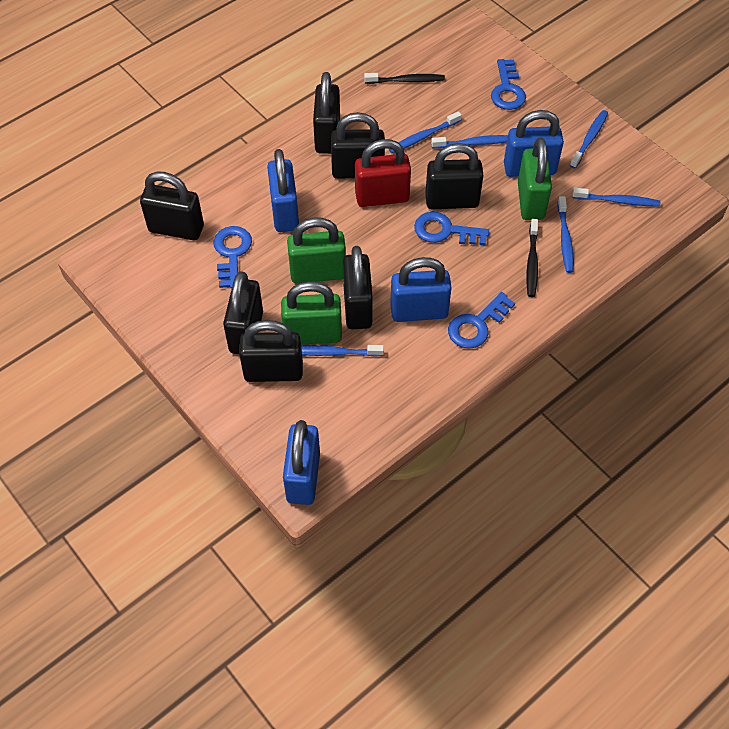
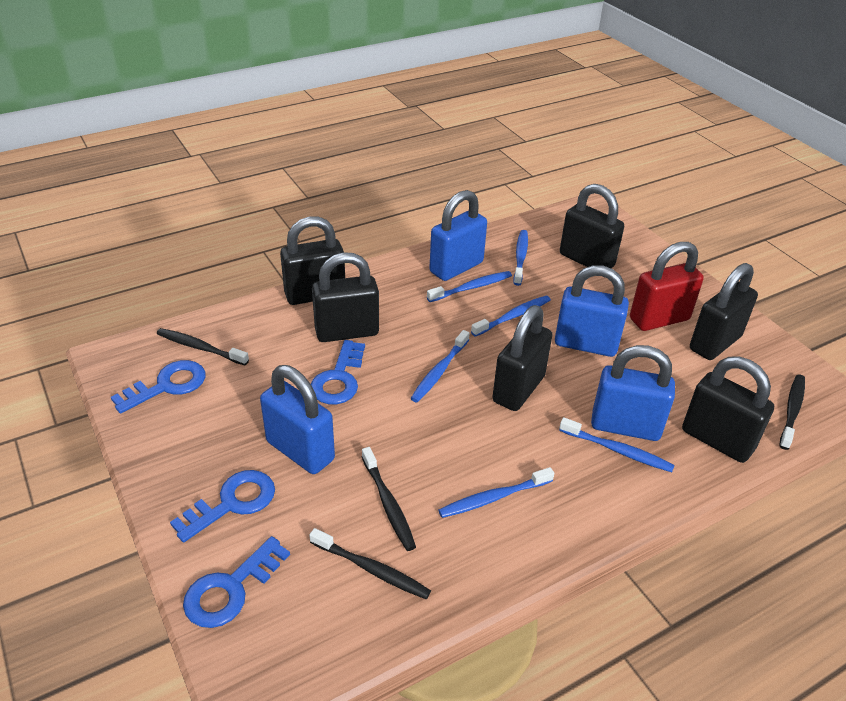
black padlock: [140,171,204,240] [223,271,263,354] [239,320,303,382] [313,72,340,154] [331,112,385,179] [343,246,373,329] [425,143,483,209] = 7 -> [280,216,345,305] [312,252,379,342] [492,305,552,411] [560,184,624,268] [682,356,775,463] [690,263,758,360] = 6
black toothbrush: [364,73,445,84] [527,219,538,297] = 2 -> [157,328,249,365] [309,528,431,599] [362,447,416,551] [779,374,805,450] = 4
green padlock: [281,281,342,345] [287,217,346,283] [518,138,552,220] = 3 -> none = 0

